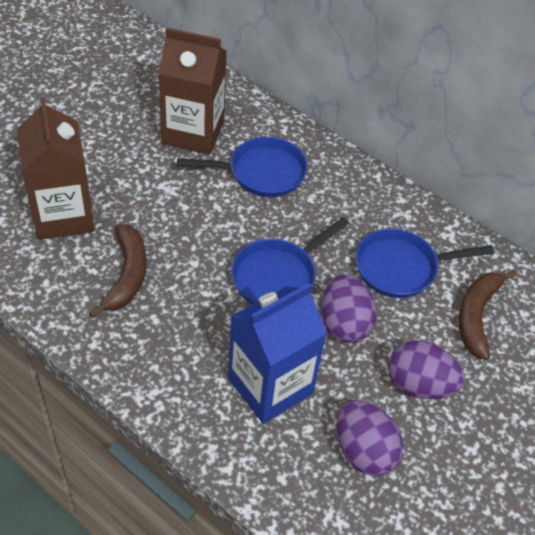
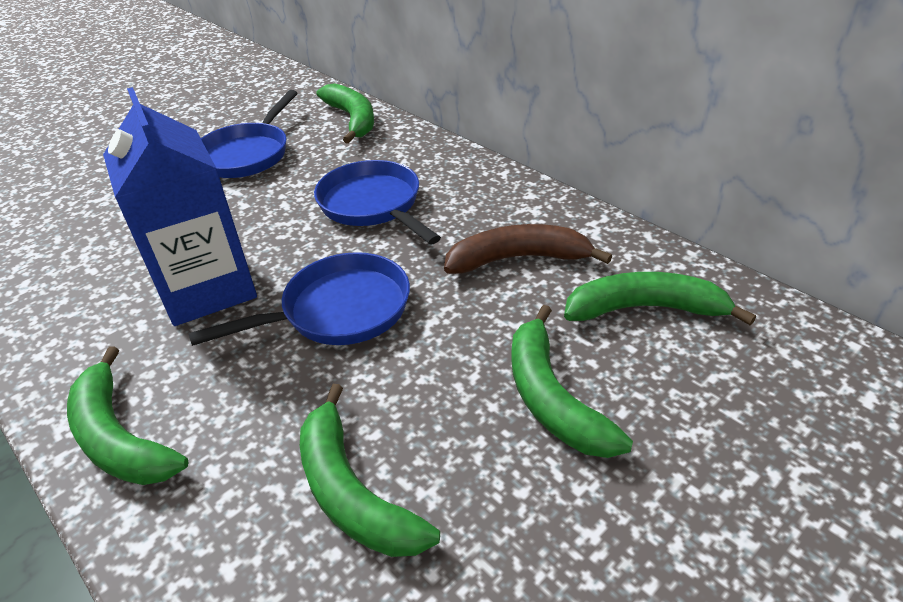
brown banana: [89,224,147,318] [458,270,516,360] = 2 -> [444,224,612,274] = 1
brown carton: [17,97,94,240] [158,27,227,155] = 2 -> none = 0
green banana: none = 0 -> [67,346,189,485] [300,384,440,557] [316,83,374,144] [511,305,633,458] [564,272,756,325] = 5
purple egg: [321,275,377,343] [337,400,403,476] [388,340,464,399] = 3 -> none = 0

